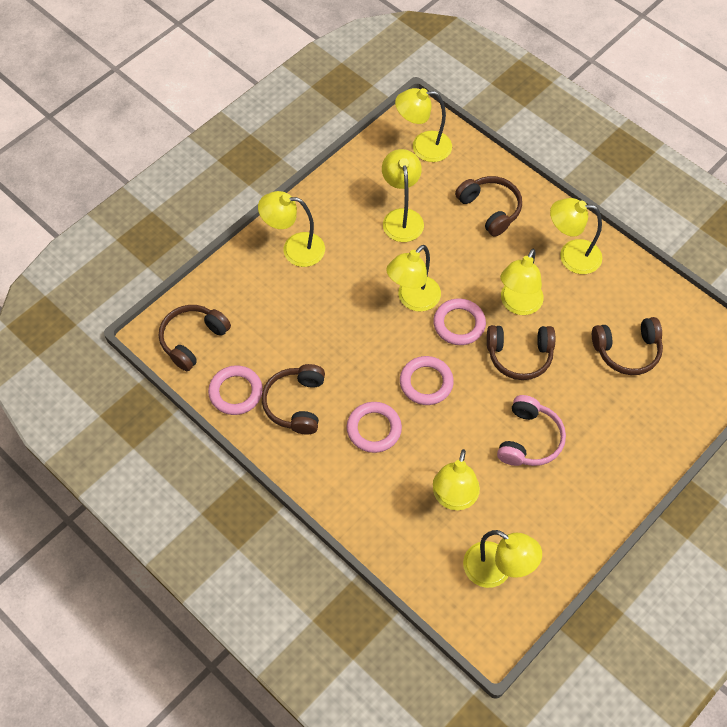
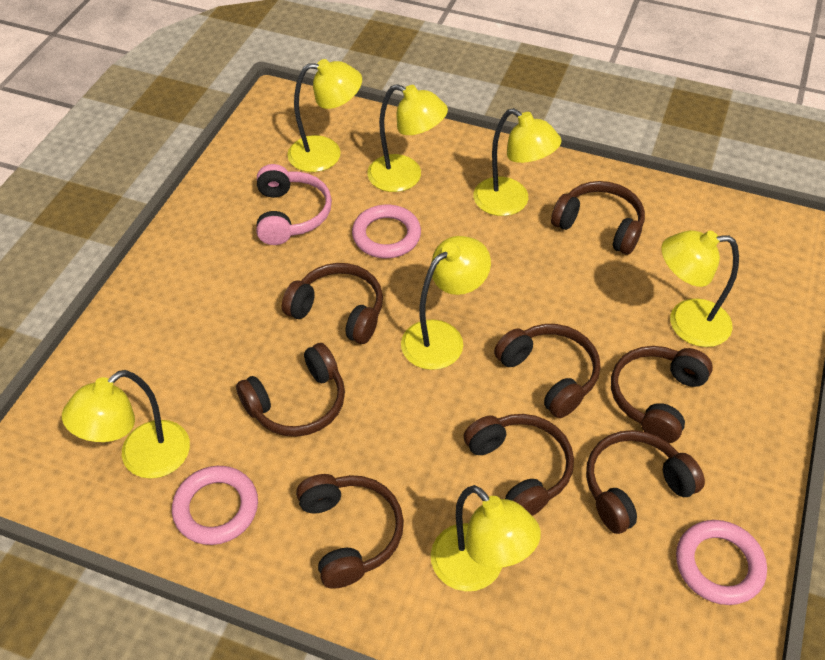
brown headphones: [159,305,231,371] [262,364,325,435] [455,176,522,237] [487,325,555,380] [592,317,663,375] = 5 -> [236,343,345,437] [282,263,383,344] [296,474,404,589] [464,414,574,516] [494,324,600,418] [551,181,645,255] [586,430,705,534] [611,346,713,443] = 8
pink ring: [208,365,263,415] [347,402,402,453] [400,356,454,405] [433,299,486,345] = 4 -> [172,466,258,545] [352,205,421,258] [676,520,767,605] = 3
yellow lamp: [258,191,325,267] [382,149,424,242] [386,245,441,312] [395,88,452,162] [433,449,480,510] [463,530,542,588] [500,249,544,315] [550,198,602,274] = 8 -> [62,370,190,479] [287,59,362,172] [367,84,448,192] [401,236,491,370] [431,485,541,591] [473,108,561,216] [661,230,739,347] = 7

